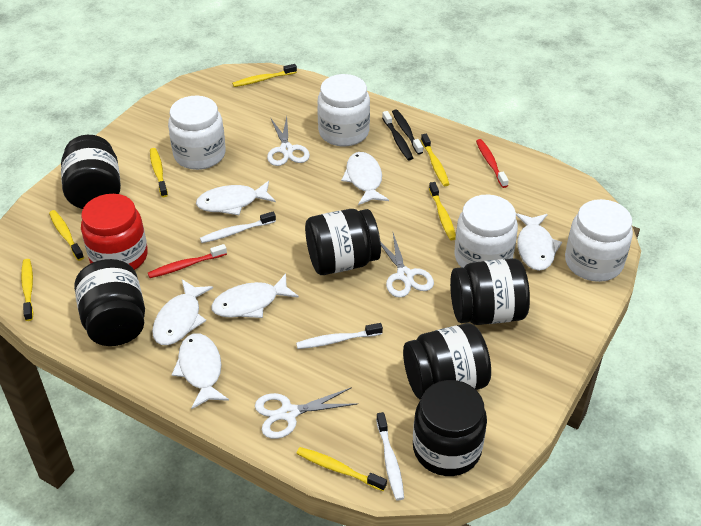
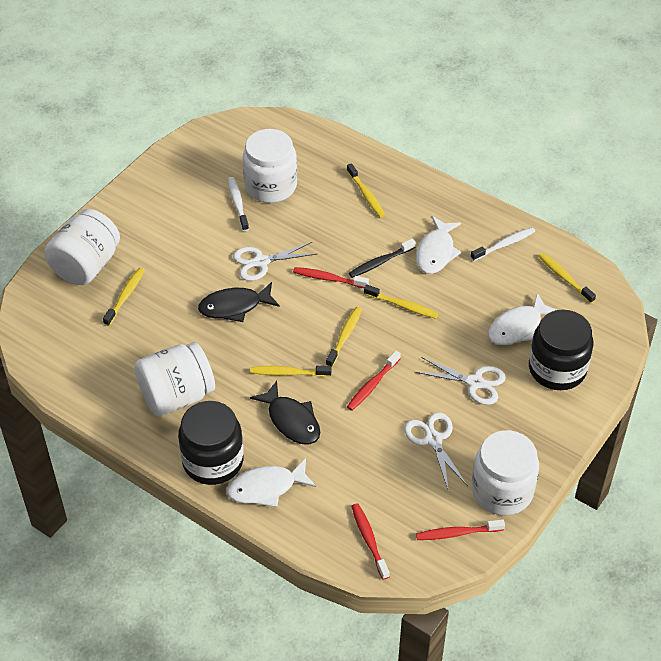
black fish: none = 0 -> [198,282,280,322] [250,381,320,445] = 2
black jar: [61,135,121,209] [74,259,145,346] [305,209,381,275] [403,323,491,400] [413,380,487,476] [450,258,530,325] = 6 -> [178,401,244,485] [529,310,593,390] = 2
black toothbrush: [382,111,413,160] [392,110,423,155] = 2 -> [349,238,416,278] = 1
red jar: [81,194,148,270] = 1 -> none = 0
red toothbrush: [148,244,227,278] [476,139,509,188] = 2 -> [293,267,369,288] [347,351,401,411] [351,503,390,580] [416,519,505,540] = 4
white fish: [152,279,213,345] [172,333,229,409] [196,181,276,215] [211,273,299,318] [341,152,389,205] [516,213,562,271] = 6 -> [226,458,316,507] [416,216,461,274] [488,293,557,345] = 3
white toothbrush: [200,212,276,243] [296,323,383,349] [376,412,404,501] = 3 -> [228,177,249,231] [470,227,535,261] = 2
yellow toothbrush: [21,259,33,321] [49,210,84,261] [150,148,168,197] [232,64,297,87] [296,447,387,491] [421,134,449,186] [429,182,456,240] = 7 -> [103,268,145,326] [250,366,331,377] [326,307,362,367] [347,163,385,218] [364,285,438,319] [538,253,596,304] = 6

